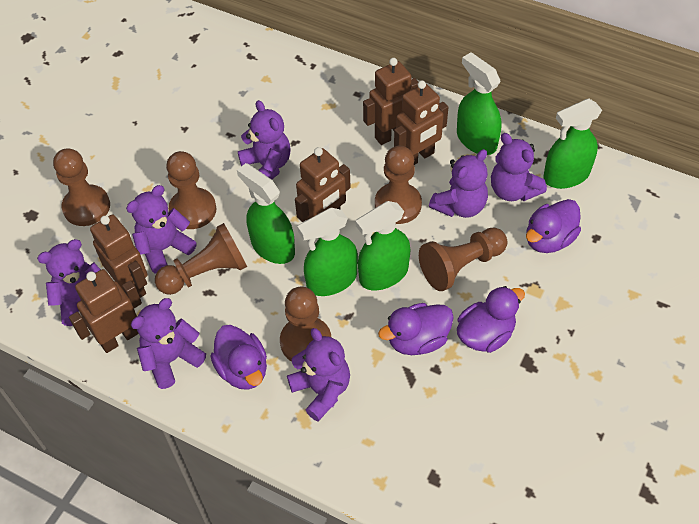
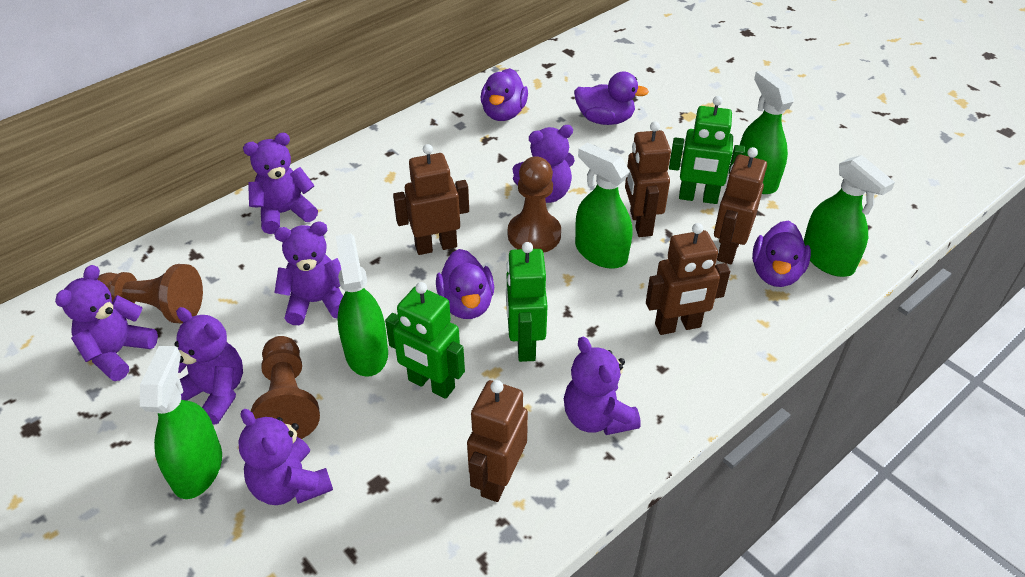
brown pawn: [53,148,110,226] [155,223,247,295] [166,151,216,229] [280,287,331,362] [375,146,422,224] [419,228,508,291] = 6 -> [97,264,203,324] [251,336,320,439] [508,156,561,253] = 3
green robot: none = 0 -> [385,282,465,399] [506,242,548,362] [669,96,745,204] = 3

